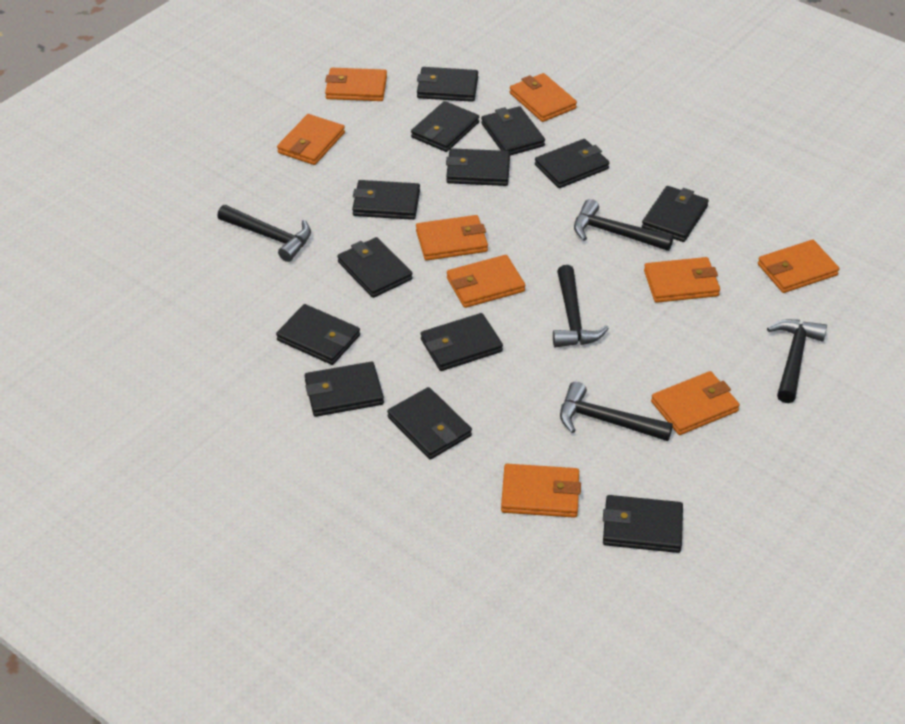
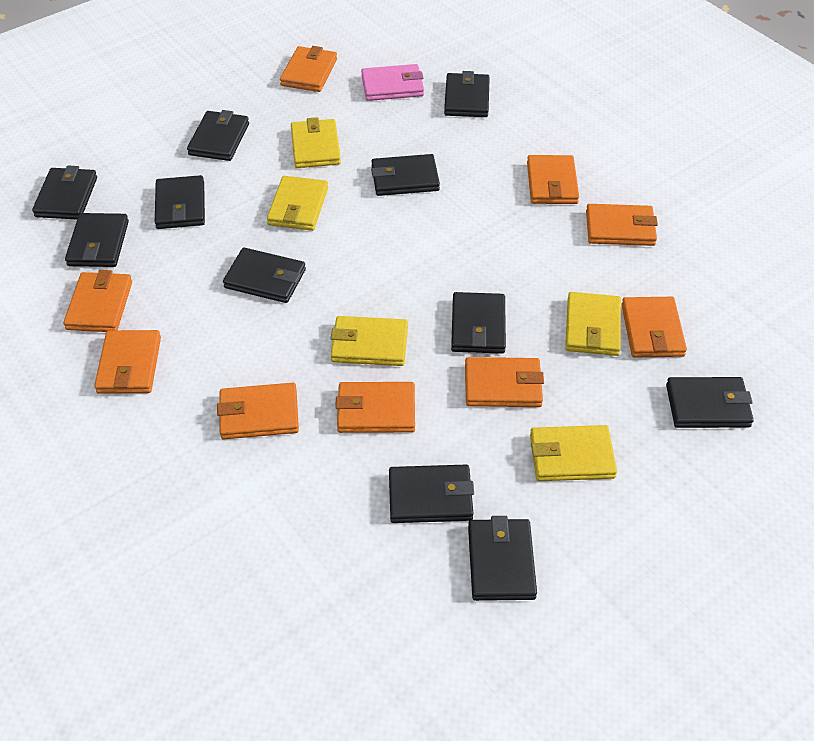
black hammer: [217,205,311,262] [553,265,609,347] [560,381,673,441] [574,199,673,251] [767,319,827,403] = 5 -> none = 0
black wallet: [276,304,360,365] [305,361,384,417] [338,237,413,298] [352,180,420,220] [387,387,472,459] [411,101,479,152] [417,67,478,102] [421,313,503,371] [446,148,510,186] [481,106,545,156] [535,139,609,188] [603,495,683,553] [642,186,709,242] = 13 -> [32,166,97,219] [65,213,129,267] [155,175,205,229] [187,110,249,161] [223,248,306,303] [371,154,440,196] [389,465,474,523] [444,71,490,117] [451,292,506,354] [468,516,537,601] [666,377,754,428] = 11
pink wallet: none = 0 -> [361,64,424,101] = 1
yellow wallet: none = 0 -> [267,176,328,231] [291,117,341,168] [330,316,408,366] [530,425,617,481] [565,292,621,356] = 5

